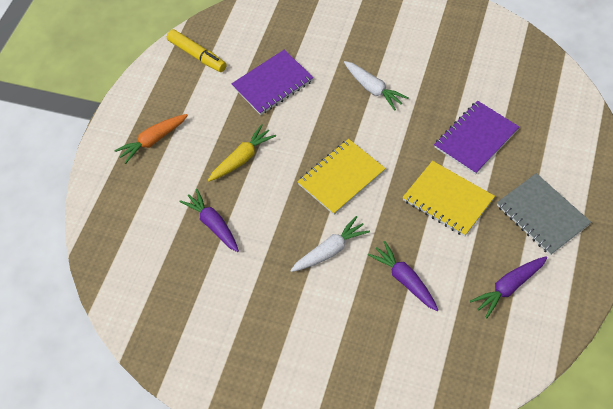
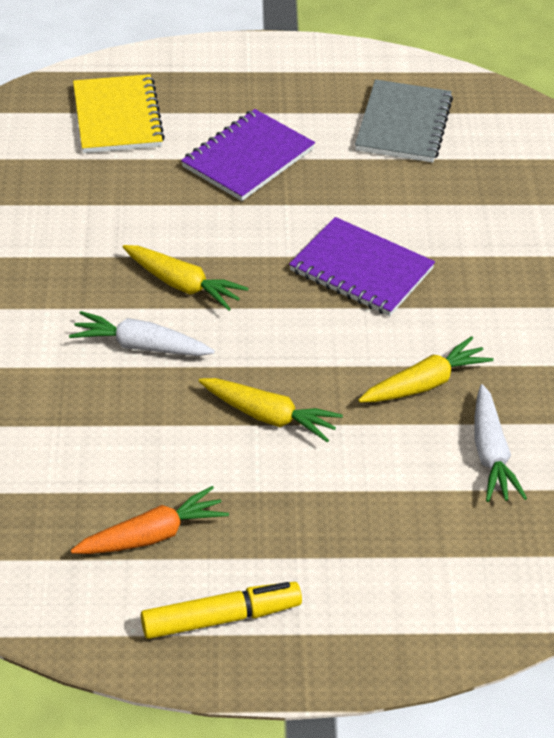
purple carrot: [179,189,239,252] [368,241,438,311] [470,256,547,318] = 3 -> none = 0
yellow carrot: [208,124,276,181] = 1 -> [123,245,249,311] [199,378,343,443] [358,336,493,402] = 3
yellow notebook: [297,139,386,215] [402,161,495,237] = 2 -> [73,74,165,153] = 1

